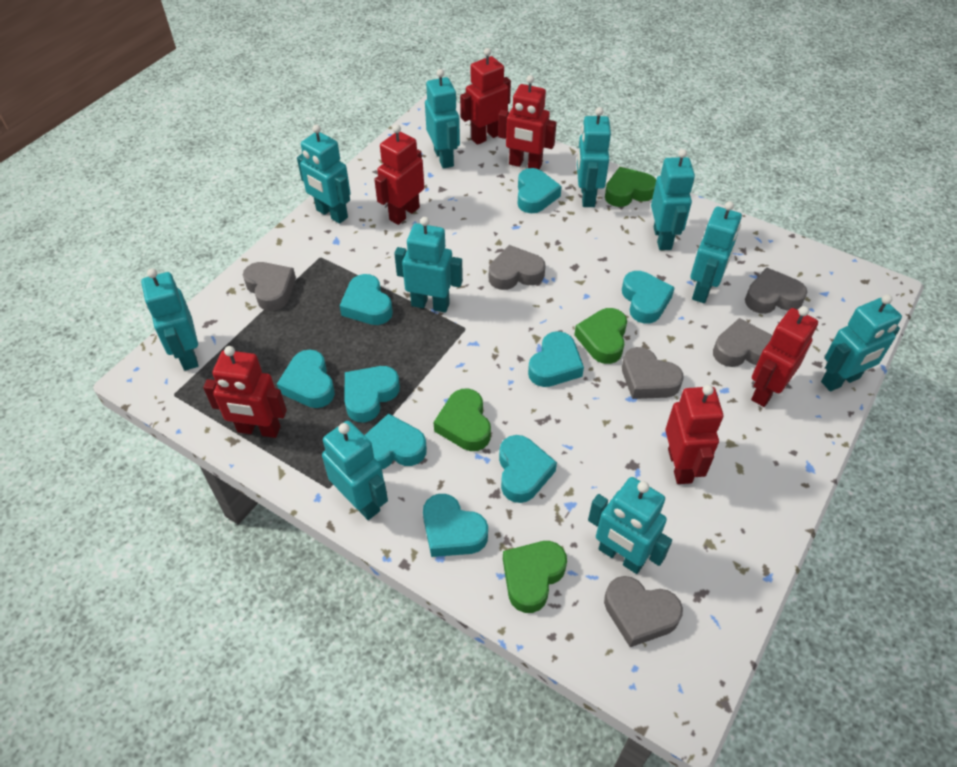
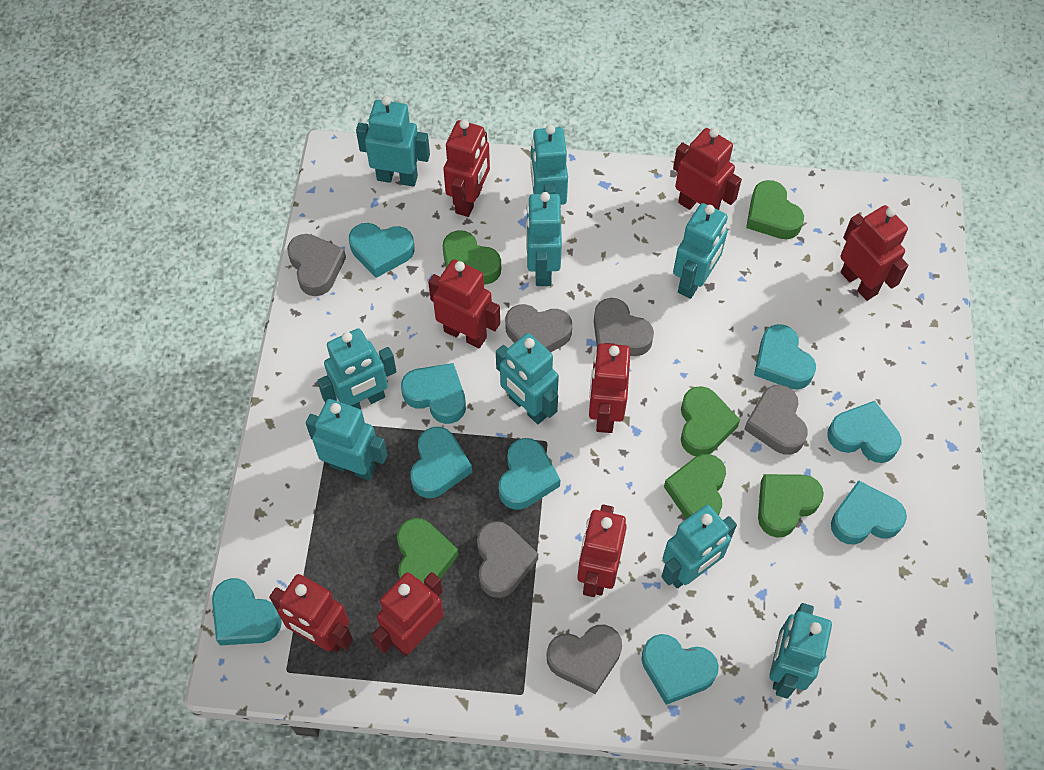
green heart: [434,388,491,451] [503,541,567,613] [574,308,627,364] [605,167,656,207] = 4 -> [397,518,459,583] [443,230,501,285] [664,454,726,519] [681,386,740,456] [746,180,804,239] [758,474,824,538] = 6
red robot: [203,346,287,438] [374,124,424,225] [460,48,511,145] [498,75,557,170] [665,385,723,484] [751,306,818,407] = 6 -> [269,574,353,652] [372,572,444,656] [428,259,500,349] [443,119,490,217] [577,504,627,597] [589,343,630,433] [673,128,742,210] [840,205,908,301] = 8
turquoise robot: [141,268,198,370] [297,124,350,224] [322,421,388,520] [394,217,463,313] [425,69,460,169] [577,107,611,207] [588,477,672,574] [651,149,695,250] [691,201,742,303] [821,294,902,391] = 10 -> [306,399,388,481] [317,328,397,409] [356,96,430,187] [496,333,559,424] [526,192,562,286] [531,125,568,205] [661,505,737,588] [673,203,728,299] [769,603,832,699] = 9

